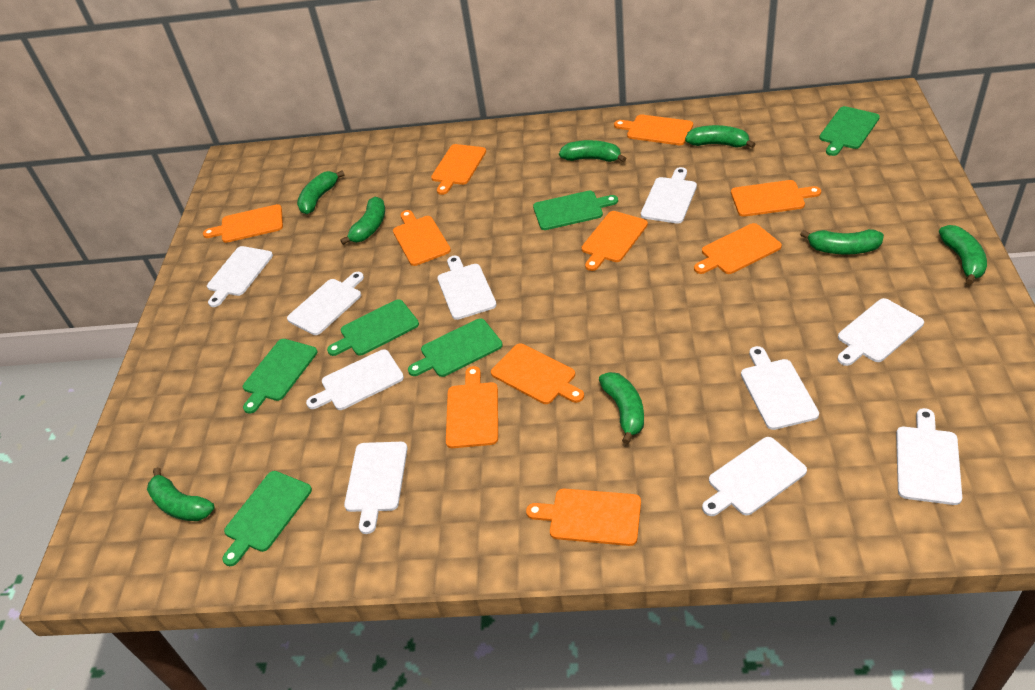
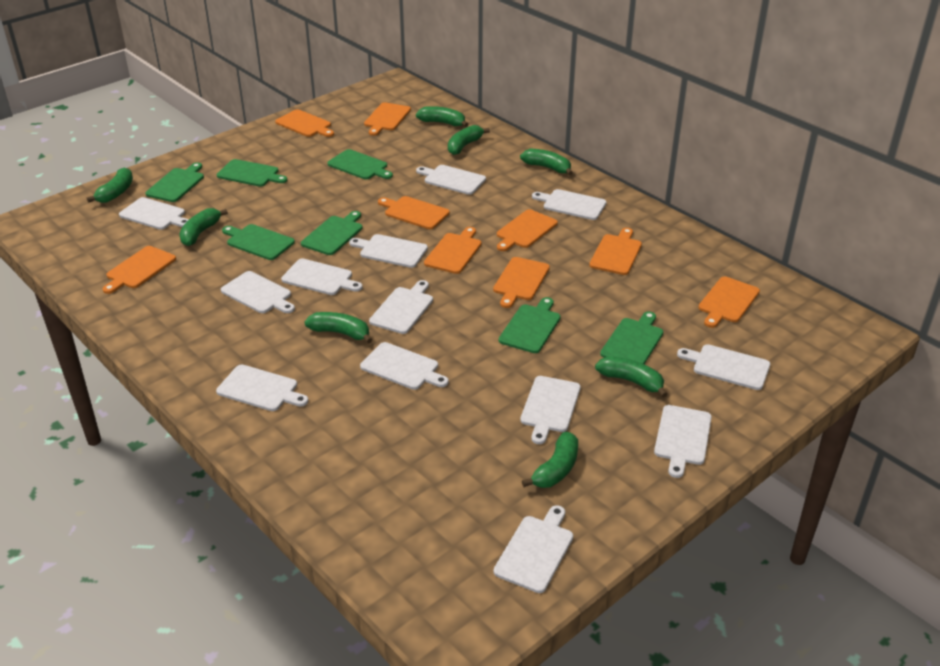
green cutting board: [222,471,312,566] [243,339,318,414] [327,299,419,356] [408,318,503,377] [533,191,618,230] [819,106,880,156] = 6 -> [145,162,204,202] [217,159,287,187] [222,224,295,260] [301,211,363,255] [327,149,393,179] [499,297,561,353] [600,311,663,364] = 7
orange cutting board: [203,204,283,243] [393,210,451,266] [431,144,486,195] [446,366,498,448] [491,343,584,404] [526,489,641,546] [582,211,648,271] [614,115,693,145] [694,223,782,274] [731,180,821,217] = 10 -> [103,246,176,294] [275,109,334,137] [364,102,411,136] [378,196,450,229] [424,227,481,274] [493,257,550,308] [497,209,558,251] [589,228,642,275] [698,277,760,328] = 9
white cutting board: [207,246,273,307] [287,272,364,335] [306,349,404,410] [344,442,408,534] [437,256,496,320] [641,167,697,224] [702,437,807,516] [741,346,819,430] [838,298,924,366] [896,408,962,505] = 10 -> [119,197,189,230] [216,364,309,411] [221,271,295,313] [281,258,363,295] [349,234,428,268] [360,342,449,390] [369,280,433,334] [416,165,486,195] [494,505,573,593] [520,376,581,444] [532,189,607,220] [654,405,712,478] [677,344,770,390] = 13

